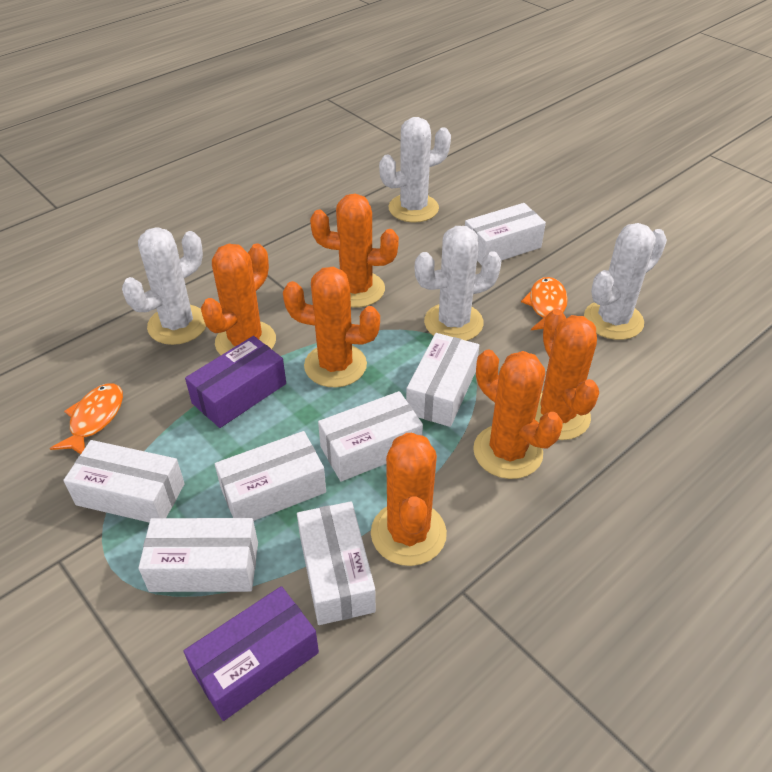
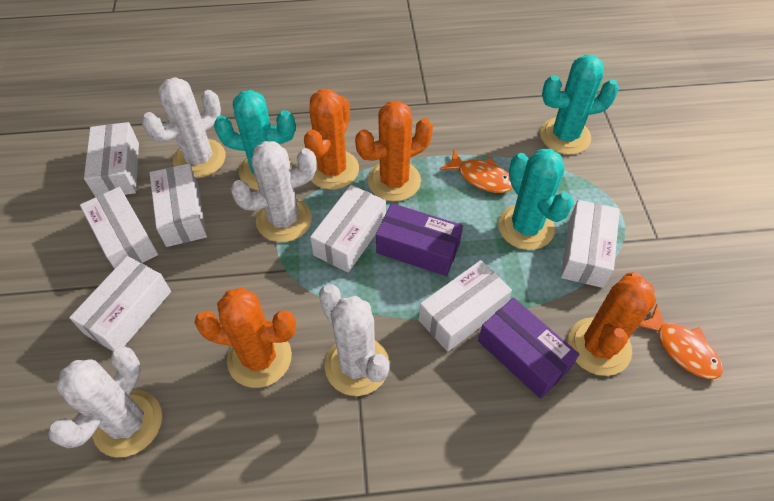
orange cactus: [201,243,276,355] [283,267,380,388] [310,194,399,307] [371,433,447,566] [473,349,563,479] [535,309,599,440] = 6 -> [194,287,296,388] [304,89,359,190] [355,101,433,202] [567,272,656,376] = 4
turquoise cactus: none = 0 -> [214,90,296,191] [498,149,574,250] [540,54,619,155] = 3

